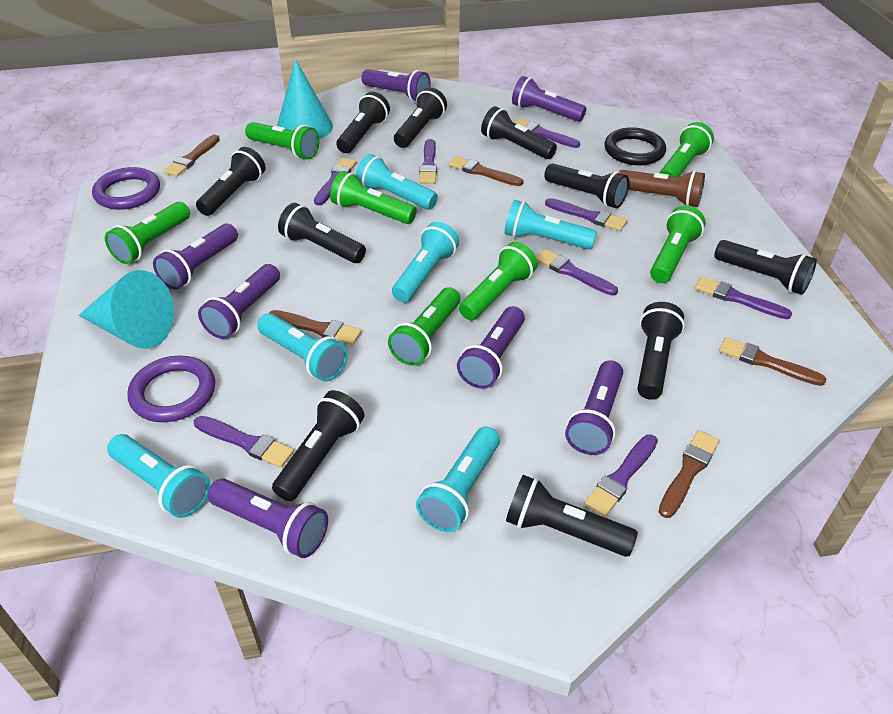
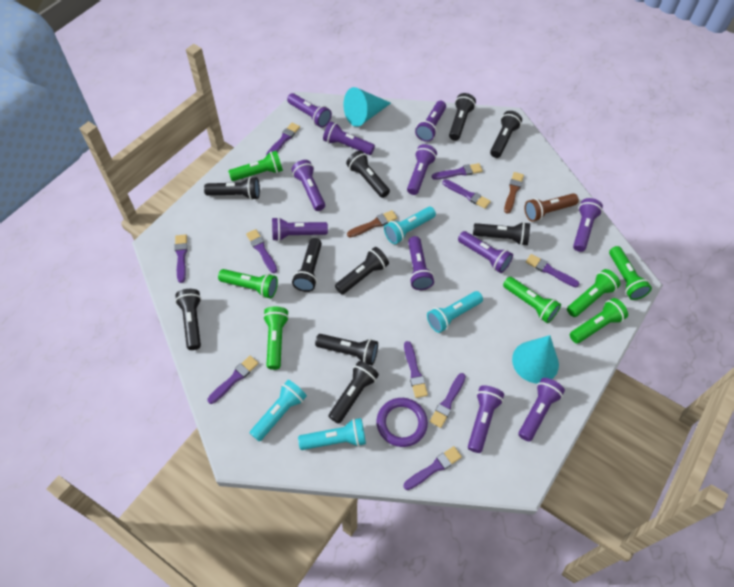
black ring: [604,127,666,165] = 1 -> none = 0
brown brush: [164,135,220,177] [269,310,362,345] [449,156,523,186] [659,430,720,518] [719,337,826,386] = 5 -> [347,210,397,237] [504,172,524,214] = 2
purple brush: [194,416,294,468] [314,158,357,205] [419,139,437,184] [514,118,580,148] [536,249,618,295] [545,198,627,231] [584,434,658,517] [695,276,792,319] = 8 -> [175,234,188,283] [207,356,259,404] [246,229,277,273] [266,123,300,156] [404,341,428,398] [404,446,462,490] [430,373,466,428] [432,163,483,180] [442,179,491,209] [526,254,579,287] = 10
purple flashlight: [153,224,238,290] [198,264,280,339] [208,478,328,558] [361,69,431,102] [457,306,525,389] [512,76,586,122] [565,360,623,455] = 7 -> [272,217,328,241] [287,93,332,128] [291,160,325,211] [323,121,375,155] [407,144,437,195] [408,236,434,290] [415,101,446,142] [458,231,513,273] [468,385,504,453] [518,378,565,442] [573,198,603,252] = 11
purple ring: [92,167,160,210] [127,356,215,422] = 2 -> [376,398,428,447] = 1
turquoise flashlight: [107,434,210,518] [257,313,348,382] [356,154,438,210] [392,222,459,302] [416,427,500,532] [504,200,597,250] = 6 -> [250,380,307,441] [298,418,366,450] [384,207,436,244] [427,291,483,333] = 4

